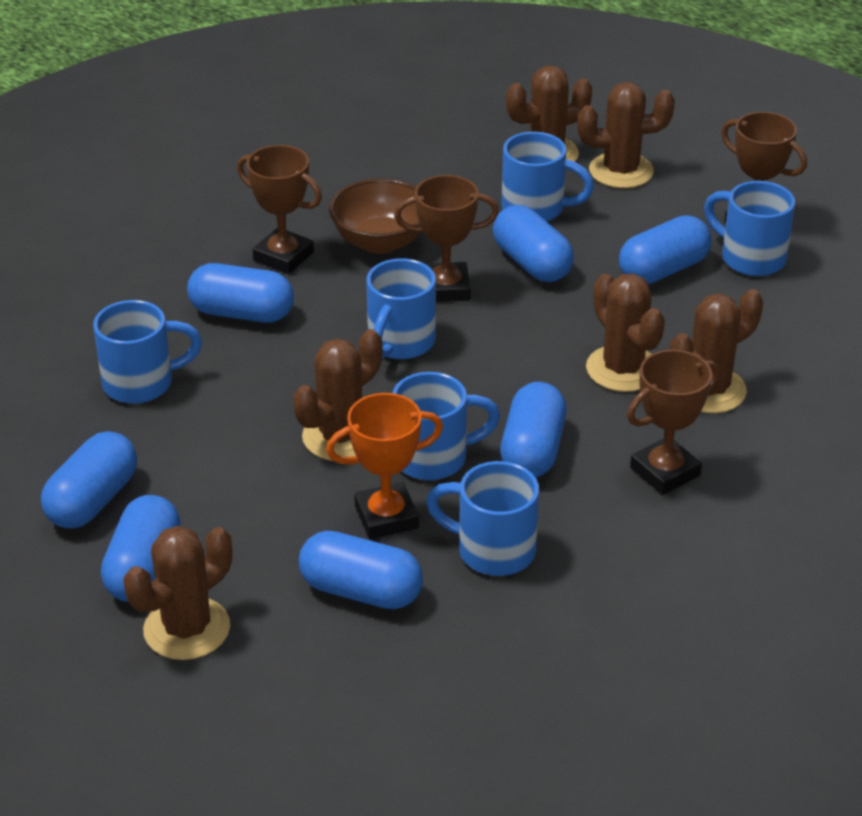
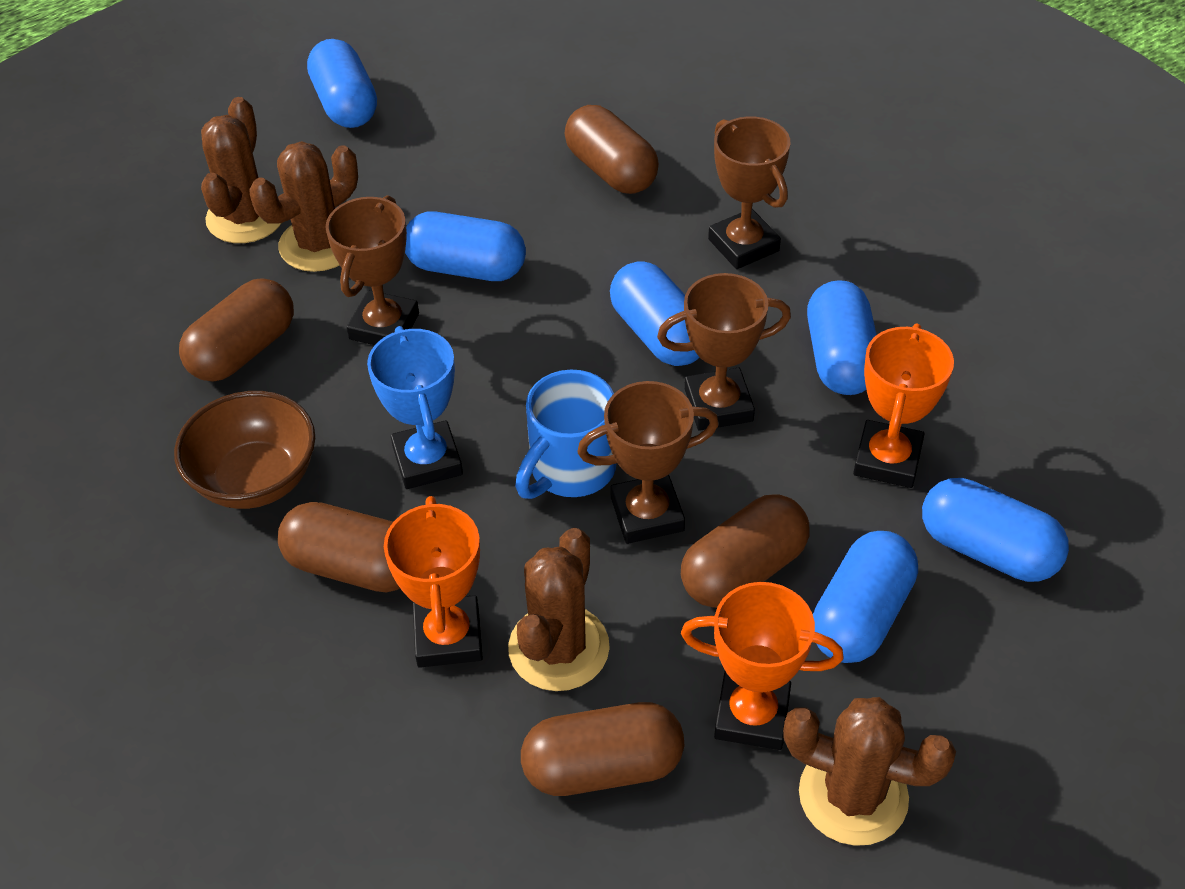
blue capsule: [41,431,137,529] [101,495,181,602] [187,263,294,323] [299,531,423,609] [493,205,574,282] [500,382,567,478] [619,215,711,284] = 7 -> [307,39,377,128] [405,211,526,281] [610,261,700,366] [807,280,877,395] [813,531,918,663] [922,478,1069,582] = 6
blue mug: [93,300,202,404] [366,258,436,359] [393,372,500,480] [426,461,539,576] [501,132,594,221] [704,181,795,276] = 6 -> [515,370,616,499] = 1
blue trophy: none = 0 -> [367,326,463,489] = 1
brown cactus: [123,526,232,660] [293,329,383,461] [506,65,592,162] [577,82,675,188] [586,274,665,392] [669,289,763,413] = 6 -> [201,97,281,243] [250,141,358,272] [508,528,610,691] [783,697,956,846] = 4
brown capsule: none = 0 -> [179,278,294,382] [278,502,400,592] [521,702,684,796] [564,105,659,194] [681,494,809,608] = 5
orange trophy: [326,393,443,539] = 1 -> [384,496,483,668] [681,582,844,750] [853,323,954,488] = 3

